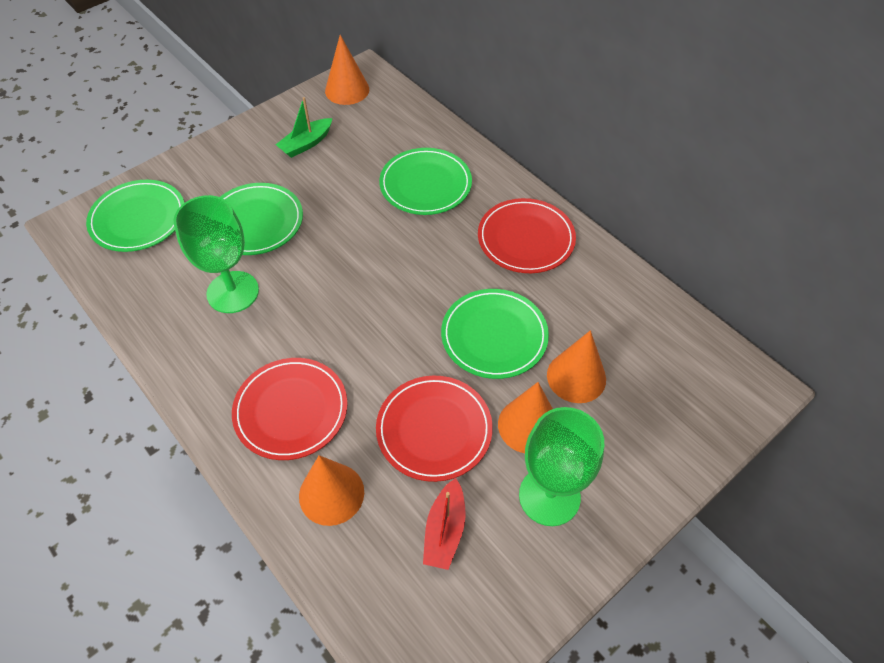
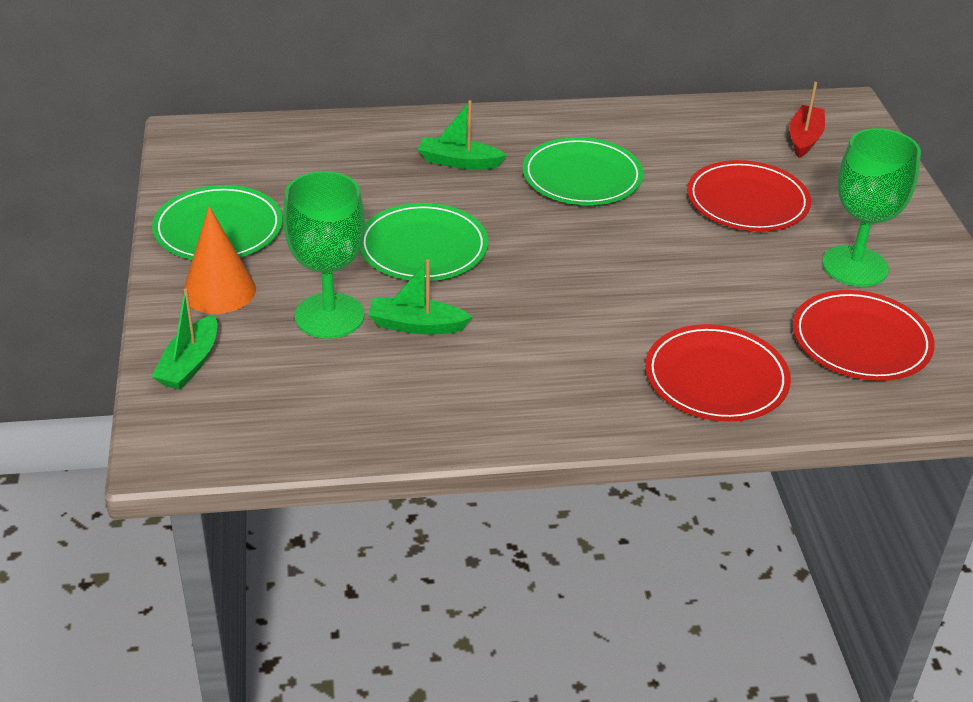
green boat: [276,97,333,158] = 1 -> [151,288,217,390] [368,259,472,335] [418,100,506,169] = 3
green plate: [86,180,184,252] [220,183,303,255] [379,148,472,215] [441,289,549,379] = 4 -> [152,185,283,260] [360,203,488,281] [522,137,643,205] = 3
orange cone: [299,455,364,526] [325,35,369,105] [498,382,553,453] [547,330,606,403] = 4 -> [183,206,256,314] = 1

